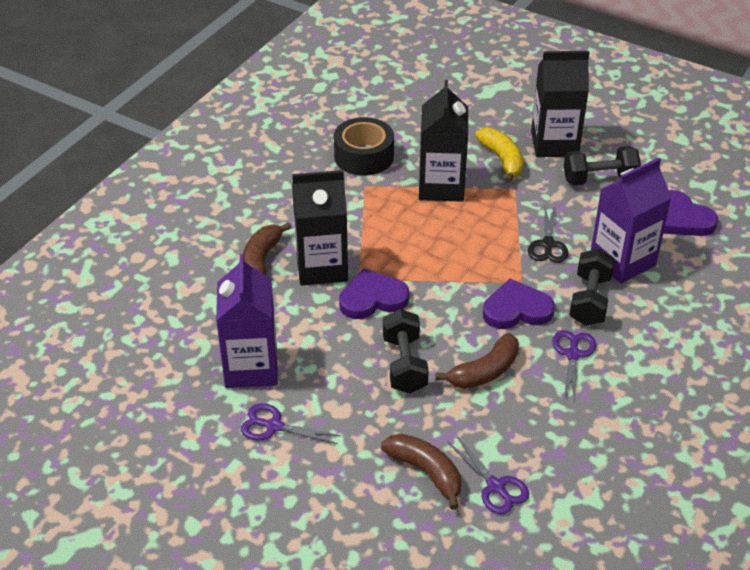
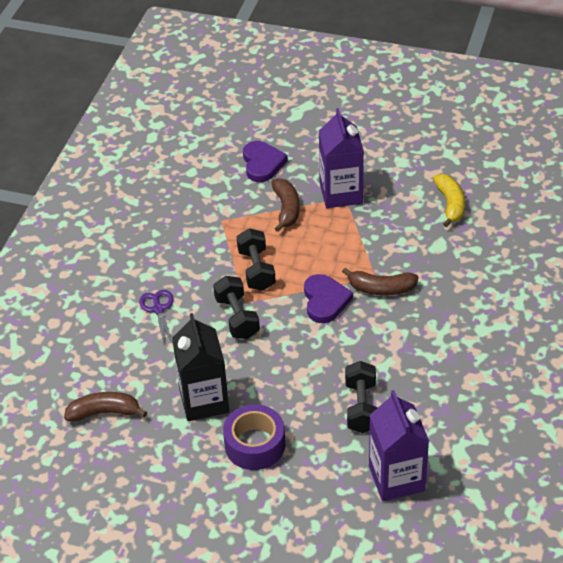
black carton: [292,170,348,285] [419,80,468,202] [531,51,590,157] = 3 -> [172,313,229,421] = 1
black scissors: [528,205,569,263] = 1 -> none = 0
black tape: [334,117,394,176] = 1 -> none = 0
purple heart: [339,268,409,319] [483,279,555,329] [663,190,718,236] = 3 -> [243,141,288,182] [304,274,353,323] = 2
purple scissors: [241,403,341,444] [447,436,529,514] [552,330,596,402] = 3 -> [139,290,174,346] = 1
purple tape: none = 0 -> [223,404,285,470] = 1

